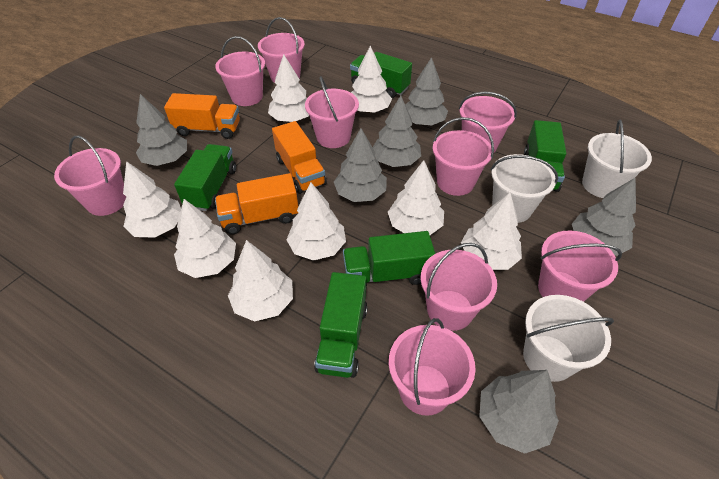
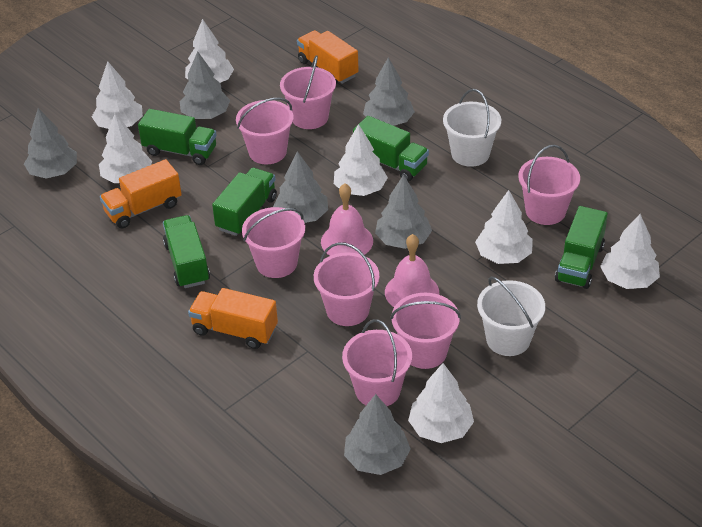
pink bell: none = 0 -> [321,183,373,256] [385,234,439,307] = 2
pink bucket: [54,135,126,216] [215,36,265,106] [258,17,305,83] [305,76,359,148] [389,318,476,416] [420,243,497,331] [433,117,494,196] [459,91,517,152] [538,230,622,302] = 9 -> [236,98,294,164] [242,207,305,278] [280,55,336,129] [314,242,379,326] [342,319,412,406] [390,293,461,369] [518,145,580,225] = 7
white bucket: [490,154,558,223] [523,295,614,382] [582,120,652,198] = 3 -> [443,89,501,167] [477,276,545,356] = 2
white tree: [123,161,181,238] [174,199,236,278] [228,240,293,321] [268,54,309,122] [286,182,346,261] [351,46,392,113] [388,160,444,235] [461,192,522,270] = 8 -> [92,61,143,129] [99,113,152,183] [185,19,234,83] [334,124,388,196] [408,363,474,443] [475,190,533,264] [600,214,660,289] = 7

